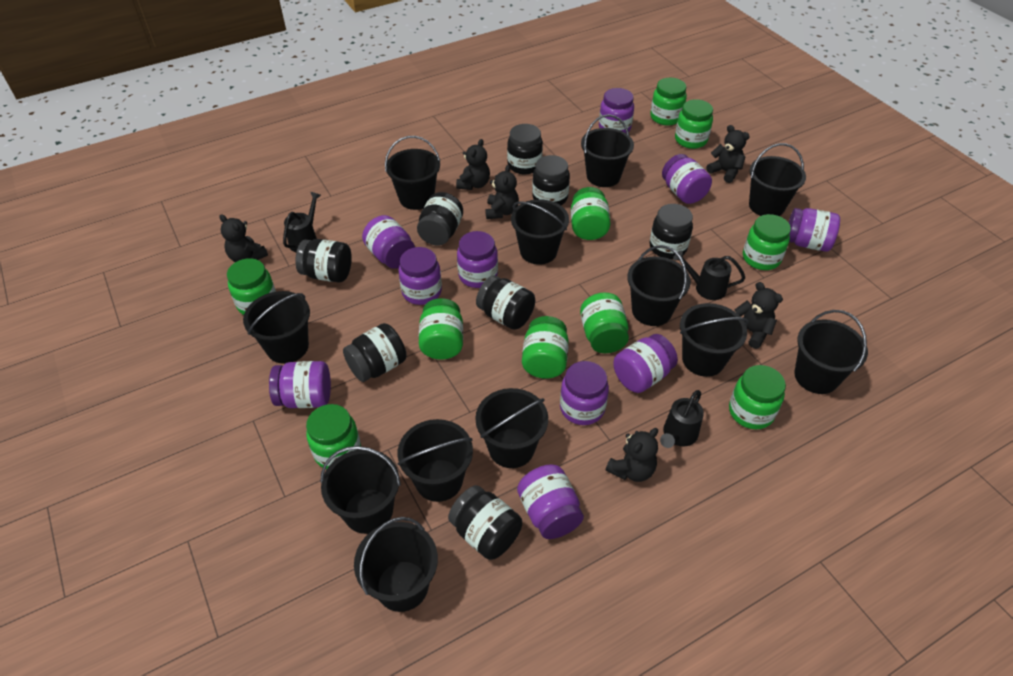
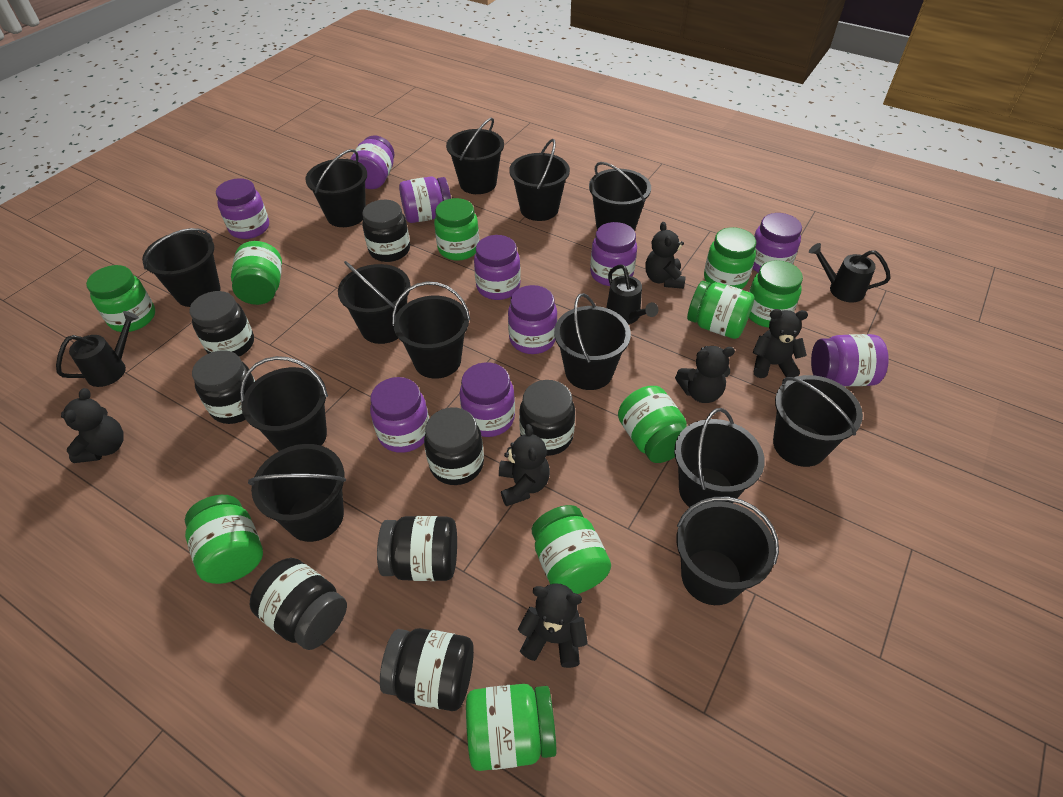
black bucket: [243,291,310,364] [321,446,401,534] [354,517,438,612] [385,136,440,210] [397,419,473,502] [475,388,548,468] [511,199,569,265] [581,114,634,187] [627,245,691,326] [680,303,749,377] [749,143,806,216] [794,310,868,394] = 12 -> [142,228,220,307] [240,356,328,451] [248,444,346,542] [305,149,367,227] [338,261,411,344] [392,281,470,379] [446,117,504,194] [509,139,570,221] [554,293,631,390] [589,162,651,231] [674,408,765,507] [676,497,779,605] [773,375,863,467] = 13

